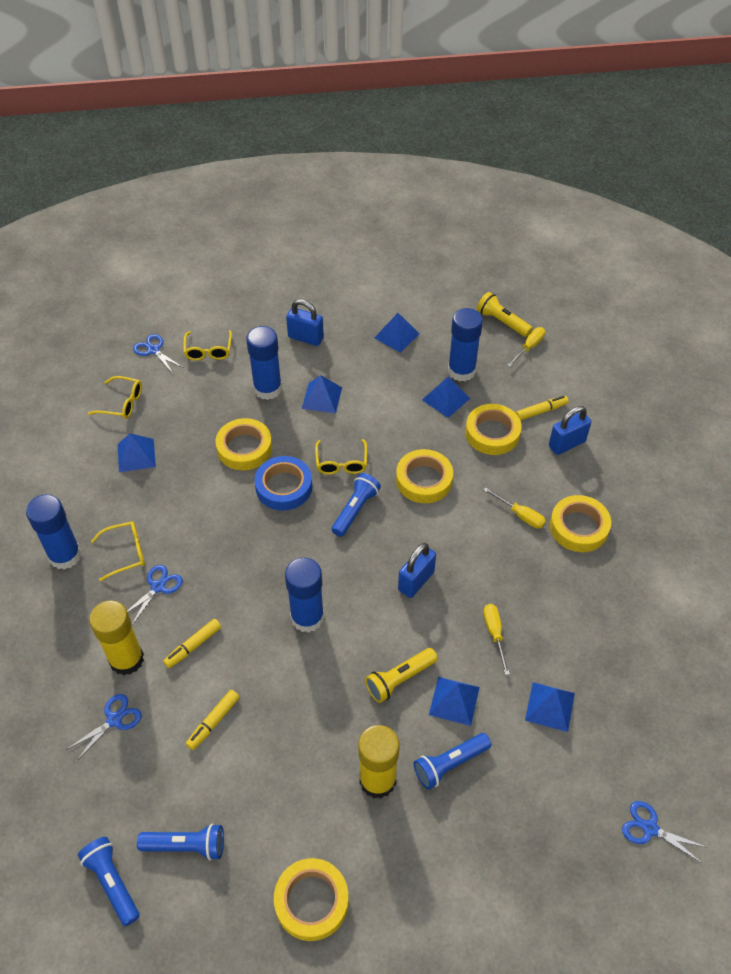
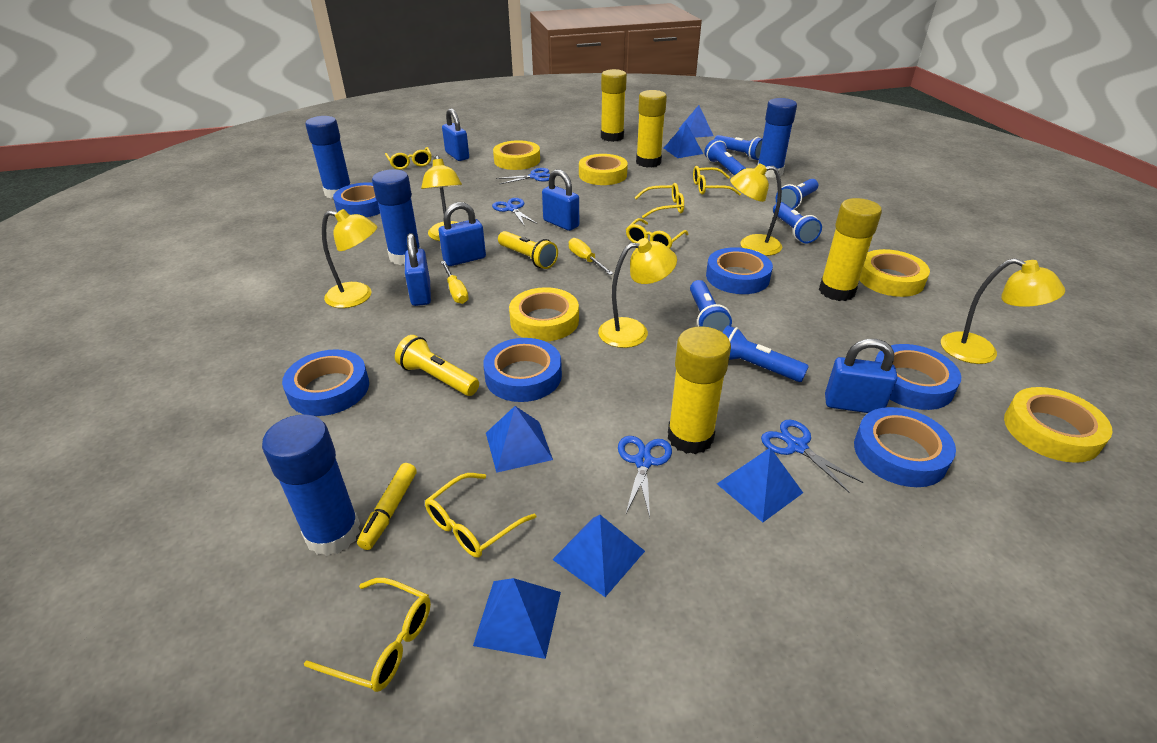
blue flashlight: [78,837,140,926] [137,824,224,860] [331,473,381,537] [414,733,491,790] = 4 -> [690,280,732,332] [704,139,746,176] [714,135,763,160] [722,325,809,382] [773,202,822,243] [776,179,818,210] = 6
blue padlock: [286,299,324,346] [398,543,436,598] [549,406,591,455] = 3 -> [405,233,431,306] [439,202,486,266] [442,108,469,161] [542,169,579,231] [825,339,897,413] = 5
blue tape: [255,456,312,511] = 1 -> [282,349,369,416] [333,182,380,217] [483,338,562,402] [706,247,773,294] [854,407,956,487] [875,344,961,410] = 6
yellow glasses: [88,376,142,419] [91,521,145,581] [184,330,232,361] [315,439,367,475] = 4 -> [304,578,431,692] [385,147,432,170] [425,473,536,558] [626,218,688,249] [635,183,684,218] [693,166,741,196] = 6
yellow glue stick: [89,600,144,675] [358,725,400,798] = 2 -> [601,69,627,142] [636,90,667,168] [668,326,731,454] [819,198,882,301] = 4
yellow lamp: none = 0 -> [322,209,377,308] [421,155,462,241] [598,238,677,348] [730,164,782,256] [941,258,1065,364] = 5
yellow marker: [163,619,221,668] [186,690,239,750] [516,396,569,421] = 3 -> [357,463,417,550] = 1
yellow screwdriver: [483,604,510,675] [484,487,546,529] [507,327,545,367] = 3 -> [441,261,469,304] [569,238,613,275] = 2

